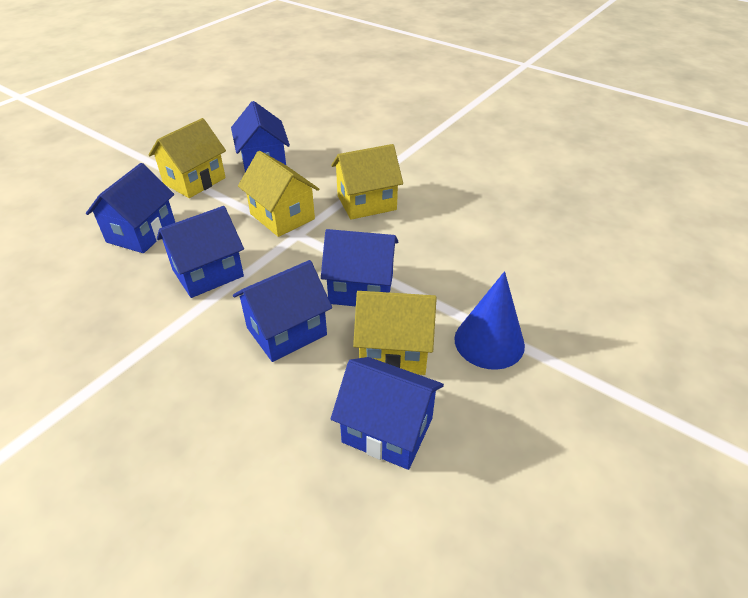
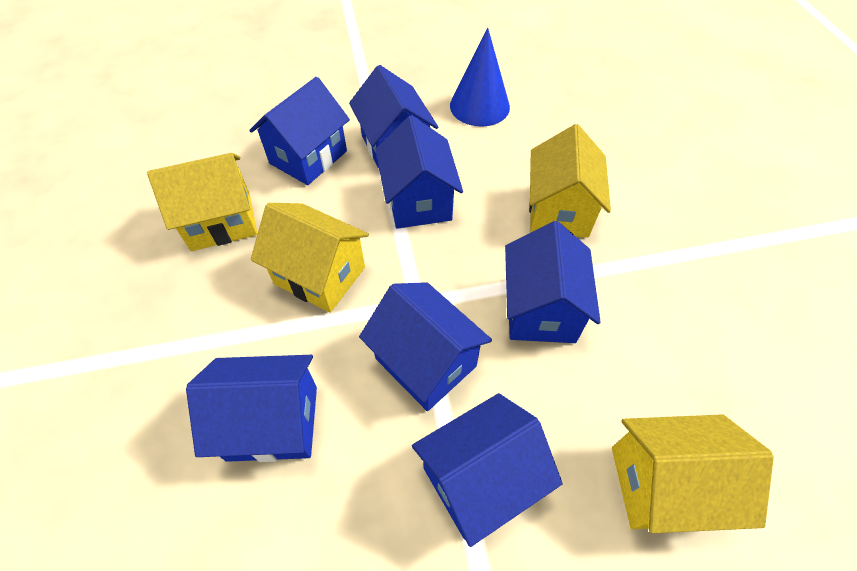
blue house: [86,163,175,253] [157,206,244,298] [231,101,290,172] [233,260,332,362] [321,229,398,307] [331,357,444,470] = 6 -> [186,355,317,462] [249,77,350,185] [349,65,438,169] [359,282,492,411] [375,115,463,229] [412,393,563,547] [505,221,601,343] = 7

